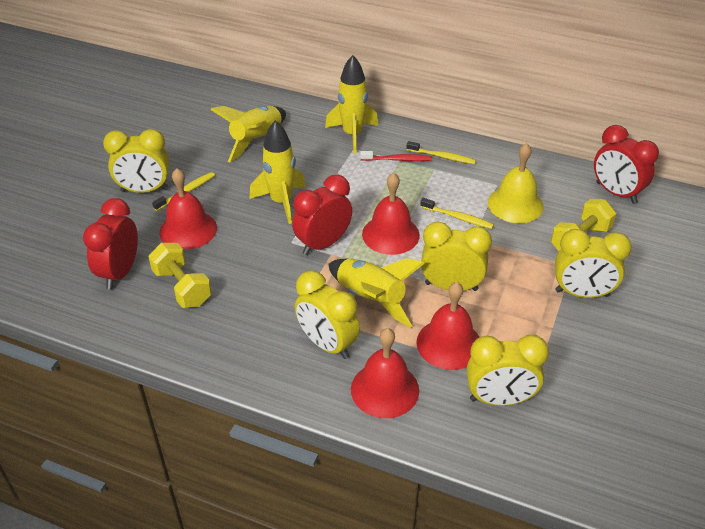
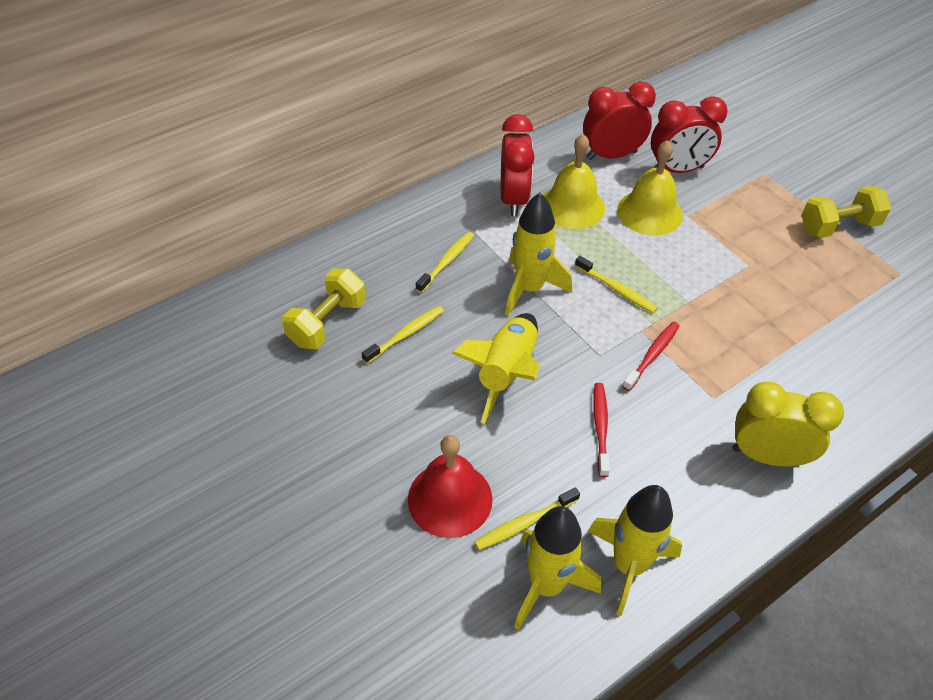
red bell: [159,168,217,250] [351,328,419,418] [362,173,420,255] [416,282,479,370] = 4 -> [408,435,493,538] = 1
red toothbrush: [360,151,432,161] = 1 -> [593,383,610,477] [622,322,679,391] = 2
yellow bell: [488,143,544,223] = 1 -> [543,134,605,229] [617,140,683,236] = 2
yellow clock: [103,129,170,193] [295,271,360,359] [421,221,492,291] [467,335,549,406] [555,229,632,298] = 5 -> [732,382,844,467] = 1
yellow toothbrush: [152,172,215,211] [407,141,476,164] [420,198,494,229] = 3 -> [361,306,444,364] [416,232,474,293] [474,488,580,550] [575,256,658,313] = 4

